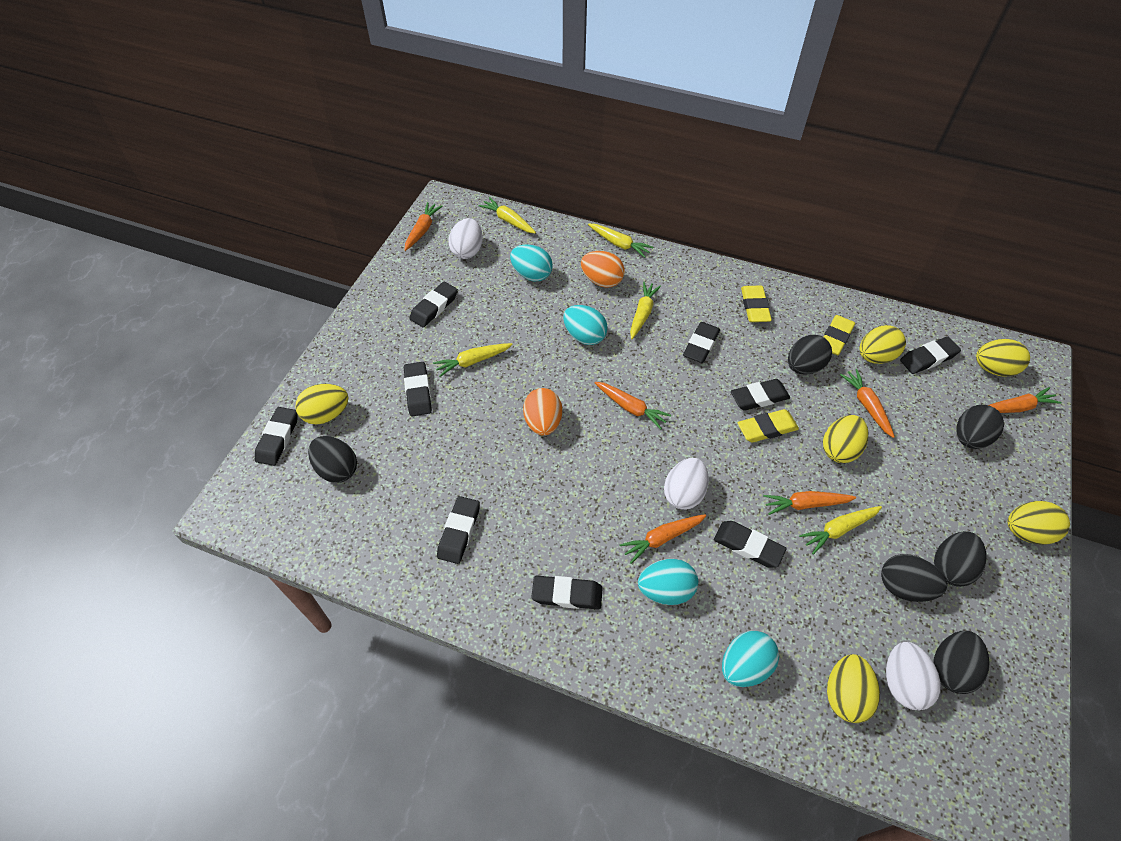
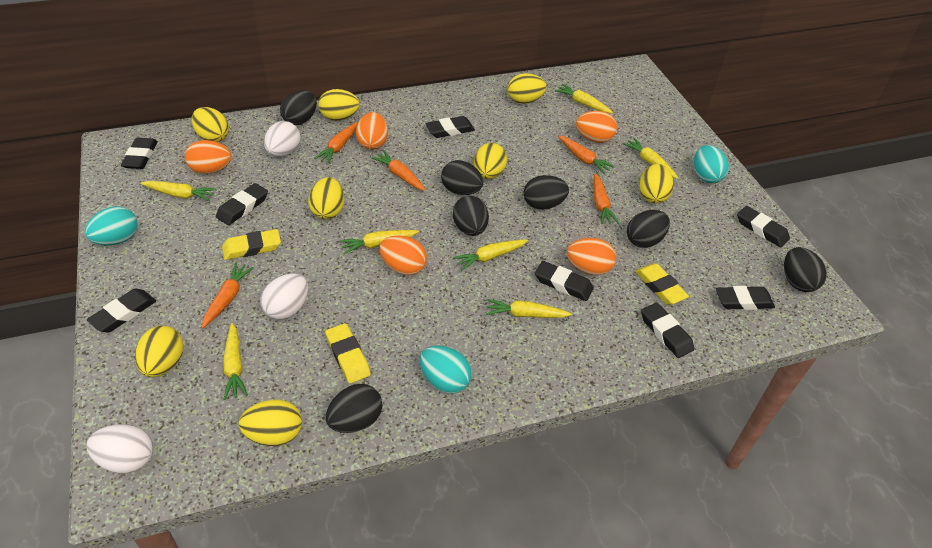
black egg: [308,436,357,483] [788,335,832,375] [881,554,947,602] [933,631,990,694] [934,531,987,587] [956,405,1004,449] = 6 -> [280,90,317,125] [326,384,383,433] [441,160,483,195] [453,196,489,236] [524,175,569,210] [627,210,670,248] [784,247,827,292] = 7
black eraser: [255,407,297,466] [404,362,432,416] [409,282,458,327] [437,496,480,564] [531,575,603,610] [683,322,720,363] [714,521,787,568] [731,379,790,411] [900,336,961,374] = 9 -> [87,289,156,332] [121,138,158,169] [216,183,268,225] [425,116,475,138] [535,261,594,301] [641,302,694,358] [716,286,775,310] [737,206,790,247] = 8
orange carrot: [404,202,443,251] [595,382,671,430] [619,514,707,564] [763,491,856,515] [840,369,895,438] [989,387,1062,413] = 6 -> [202,263,254,328] [314,122,358,164] [371,151,426,191] [558,135,615,174] [594,174,619,224] = 5
orange egg: [523,388,562,436] [581,251,625,288] = 2 -> [185,140,231,174] [356,112,388,150] [379,235,427,275] [567,238,616,275] [576,111,617,143] = 5
turquoise egg: [510,244,553,281] [563,305,608,345] [638,559,698,605] [722,631,779,687] = 4 -> [85,206,137,245] [420,345,472,394] [694,145,729,183] = 3
yellow carrot: [433,343,513,377] [479,197,536,233] [588,224,653,258] [630,282,661,339] [799,506,882,555] = 5 -> [141,181,217,201] [223,323,248,400] [339,230,419,254] [453,239,528,270] [486,299,572,318] [555,84,613,113] [623,138,678,179] = 7
yellow egg: [295,384,349,424] [823,415,868,463] [827,654,880,723] [860,325,906,364] [976,339,1030,377] [1008,501,1070,545] = 6 -> [135,326,184,377] [192,107,229,142] [239,400,302,446] [308,177,344,219] [318,89,360,121] [474,143,507,179] [507,73,546,104] [639,164,674,203] = 8

